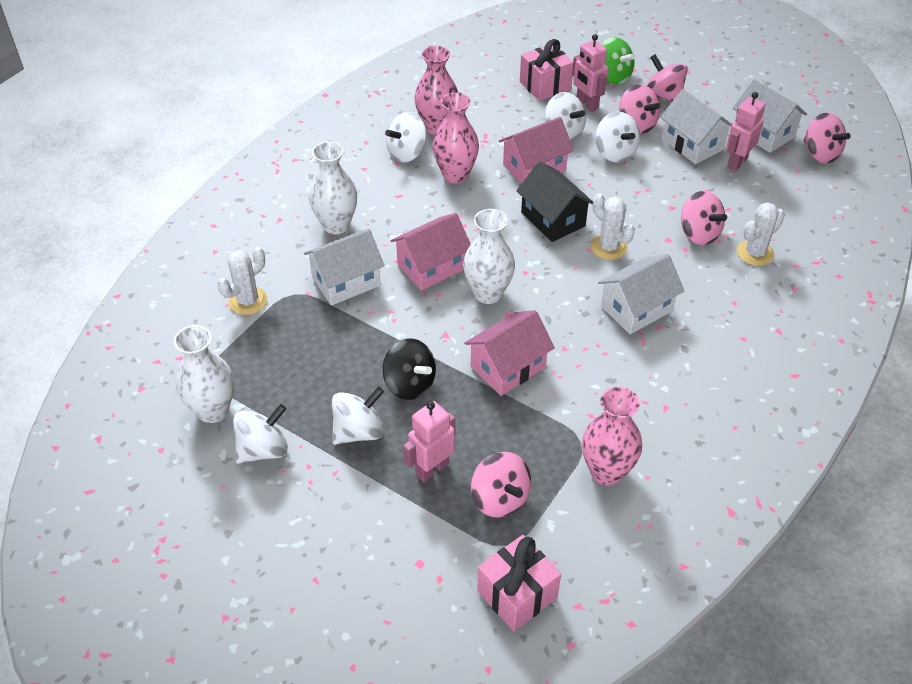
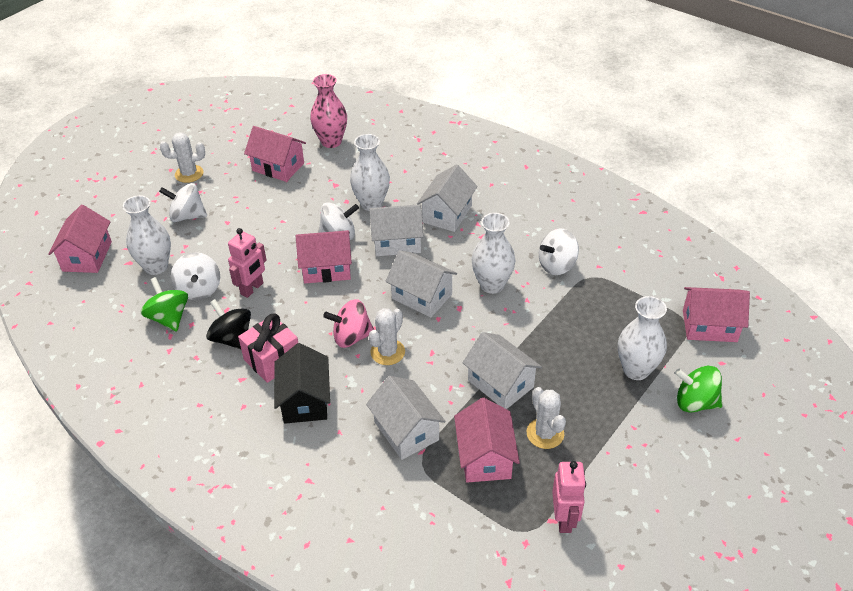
green spinning top: [601,37,635,85] = 1 -> [141,277,188,332] [675,366,722,413] = 2
pink gift: [477,535,561,631] [520,39,573,101] = 2 -> [238,313,298,383] = 1
pink house: [390,213,471,291] [464,310,555,396] [499,117,574,184] = 3 -> [48,204,112,273] [244,126,306,182] [296,230,352,283] [454,398,520,483] [683,287,750,342] = 5
pink robot: [403,401,456,482] [572,34,608,112] [726,92,766,171] = 3 -> [228,228,266,298] [552,461,586,533] = 2
pink spinning top: [471,452,531,518] [619,84,660,134] [646,54,688,102] [681,191,727,245] [803,113,851,163] = 5 -> [323,299,374,348] = 1
pink vase: [415,46,458,135] [433,92,479,183] [582,387,642,486] = 3 -> [310,74,347,148] = 1
white house: [304,229,384,305] [598,254,684,334] [660,89,732,164] [733,79,807,153] = 4 -> [366,376,446,460] [369,204,424,256] [385,250,457,318] [417,164,478,232] [463,332,542,409] = 5
white spinning top: [233,404,288,464] [332,387,384,445] [385,112,427,162] [545,92,586,141] [595,112,640,163] = 5 -> [159,183,207,222] [171,252,220,300] [318,202,359,240] [539,229,579,275] = 4
white vase: [174,325,234,423] [308,141,357,234] [463,209,515,304] = 3 -> [122,195,171,275] [350,134,390,211] [471,213,516,294] [618,296,667,380] = 4

